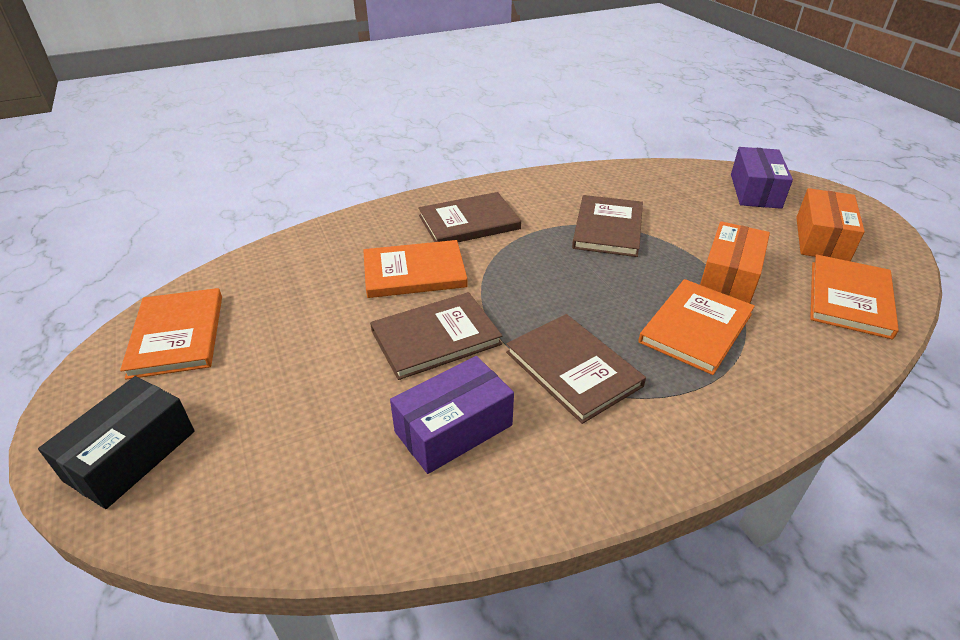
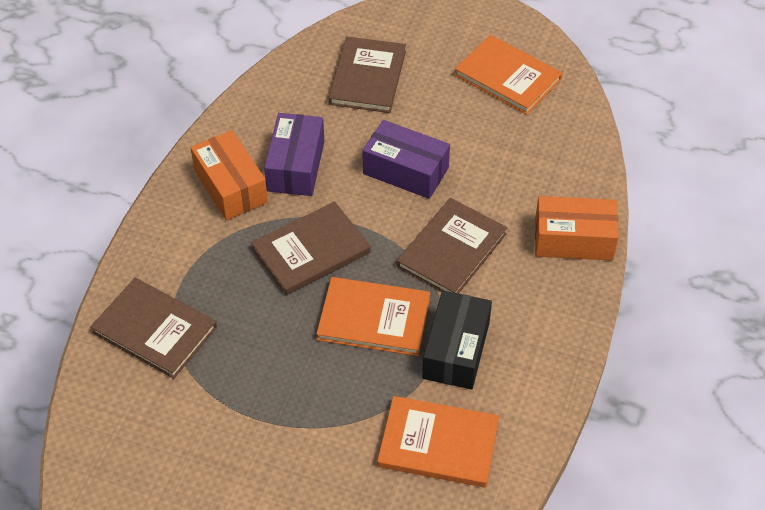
orange book: [120,288,222,380] [363,240,467,298] [638,279,755,375] [810,254,899,339] = 4 -> [316,277,430,356] [377,396,499,488] [455,35,562,115] = 3

